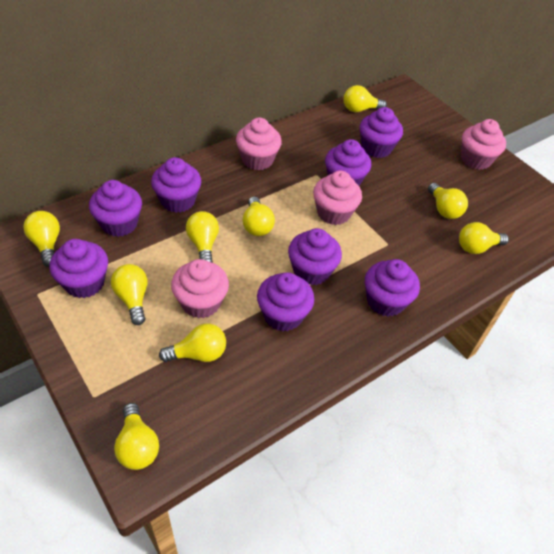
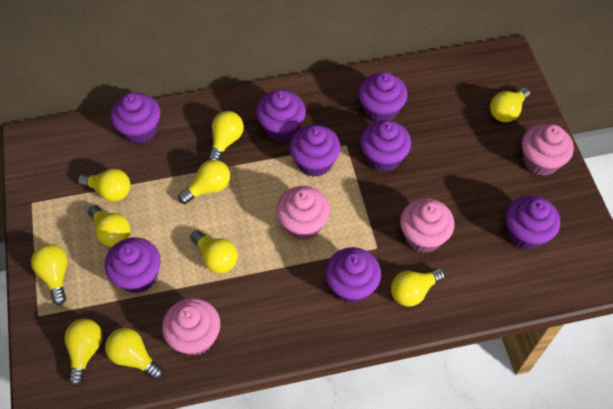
yellow light bulb: [23,211,60,267] [111,264,148,325] [114,403,159,470] [159,323,226,362] [186,211,219,263] [243,197,275,236] [344,85,387,112] [428,183,468,219] [459,222,509,254] = 9 -> [31,244,68,305] [65,319,103,387] [78,169,130,202] [87,205,131,247] [105,328,163,380] [178,160,230,204] [190,230,238,273] [208,111,244,160] [391,268,445,307] [490,88,530,122] = 10

